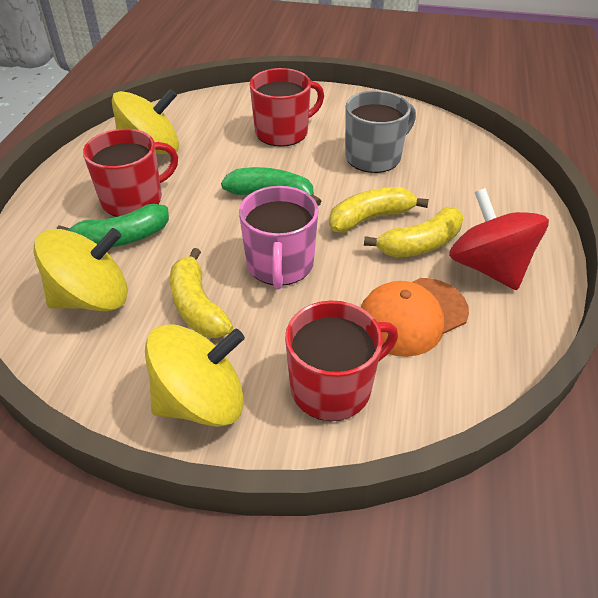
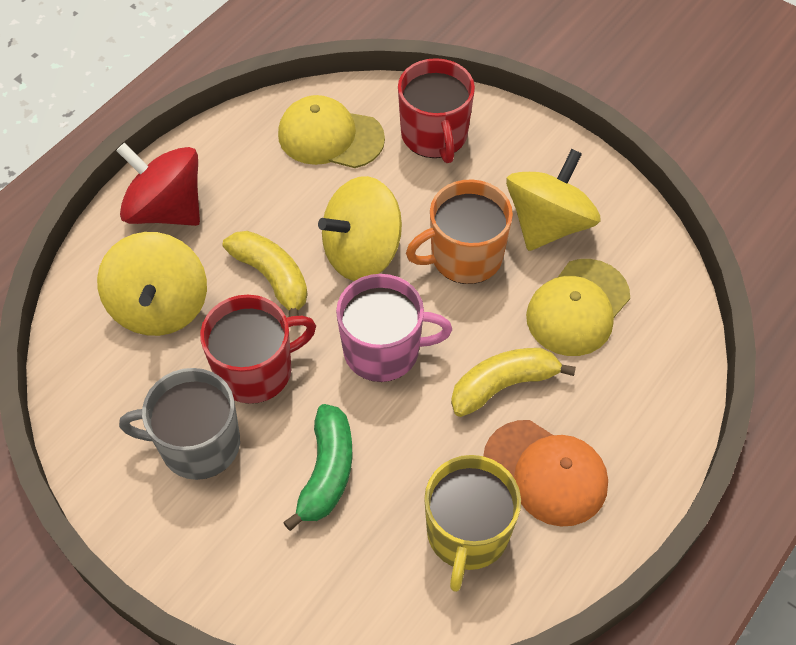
green banana: [56,204,169,247] [221,167,322,206] = 2 -> [283,404,352,531] = 1
orange mug: none = 0 -> [406,179,513,284] = 1
red mug: [83,129,178,217] [250,68,324,147] [285,300,398,421] = 3 -> [200,295,316,404] [398,58,475,163] = 2
yellow banana: [170,248,233,338] [329,187,429,233] [364,207,463,258] = 3 -> [223,231,308,317] [451,348,576,417] = 2
yellow cap: none = 0 -> [278,95,385,168] [526,259,630,356] = 2
yellow mug: none = 0 -> [424,455,521,592] = 1

